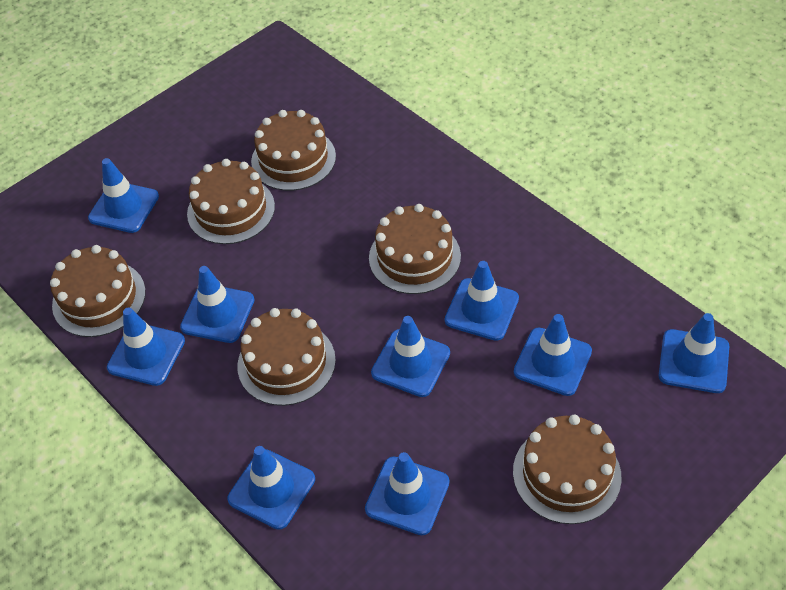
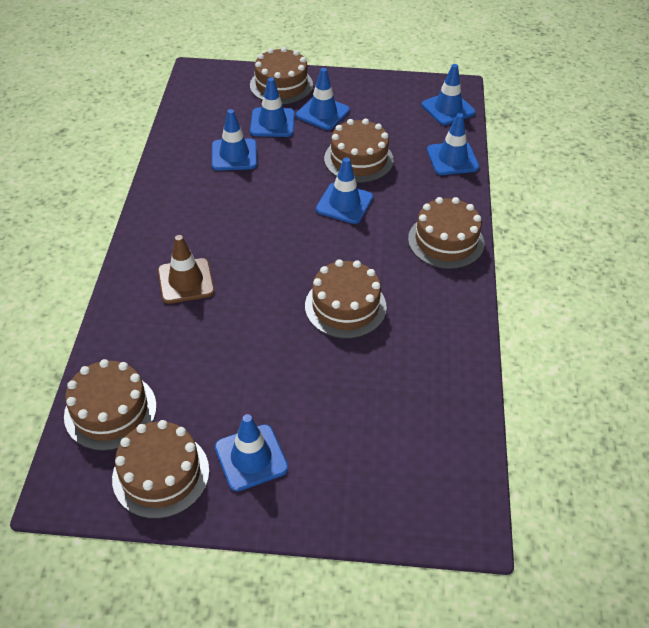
blue traffic cone: [88,158,159,233] [107,307,185,386] [180,266,255,343] [228,446,315,530] [365,452,449,535] [371,316,450,397] [445,261,519,341] [514,314,592,396] [659,313,729,393] = 9 -> [212,109,257,171] [215,414,288,492] [250,77,295,137] [296,68,350,130] [316,157,373,224] [421,64,476,125] [427,113,479,175] = 7
brown traffic cone: none = 0 -> [158,235,215,304] = 1

